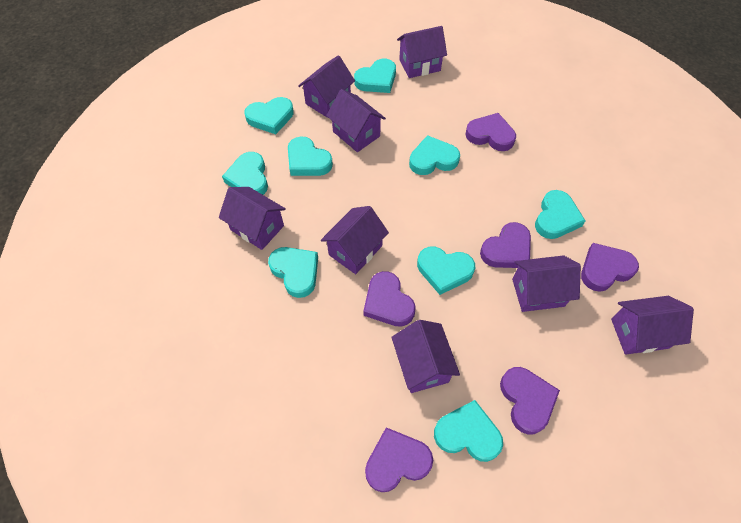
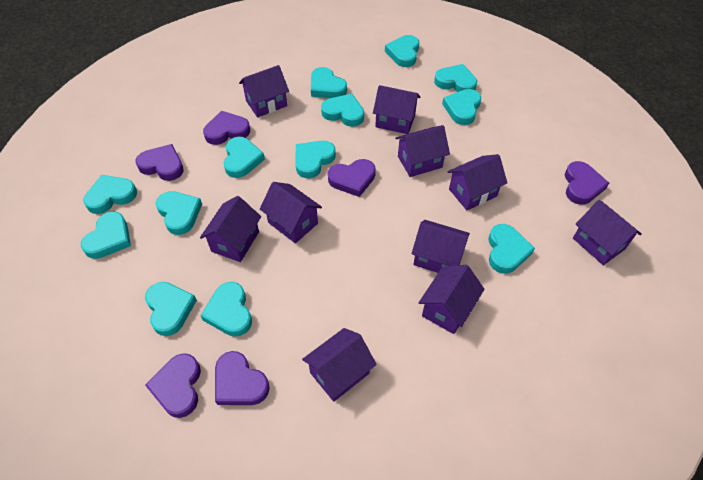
purple house: [219,187,286,250] [298,55,355,118] [321,206,389,274] [326,89,386,152] [391,320,460,393] [397,26,447,78] [512,255,581,312] [611,296,694,355] = 8 -> [200,196,261,262] [239,65,289,117] [260,182,322,243] [302,328,377,402] [373,85,420,134] [395,125,450,177] [412,220,470,273] [419,265,485,334] [448,154,507,210] [573,200,641,265] = 10
turquoise heart: [222,152,268,195] [245,97,294,134] [268,247,318,298] [288,136,333,176] [354,59,396,93] [409,135,460,175] [417,247,475,295] [434,400,503,462] [535,190,585,239] = 9 -> [81,211,131,259] [83,175,137,214] [145,282,197,336] [156,191,202,235] [200,282,252,337] [224,137,265,178] [295,141,336,178] [311,67,347,98] [321,94,364,127] [385,35,419,67] [434,64,477,92] [442,89,481,125] [488,224,535,274] = 13

